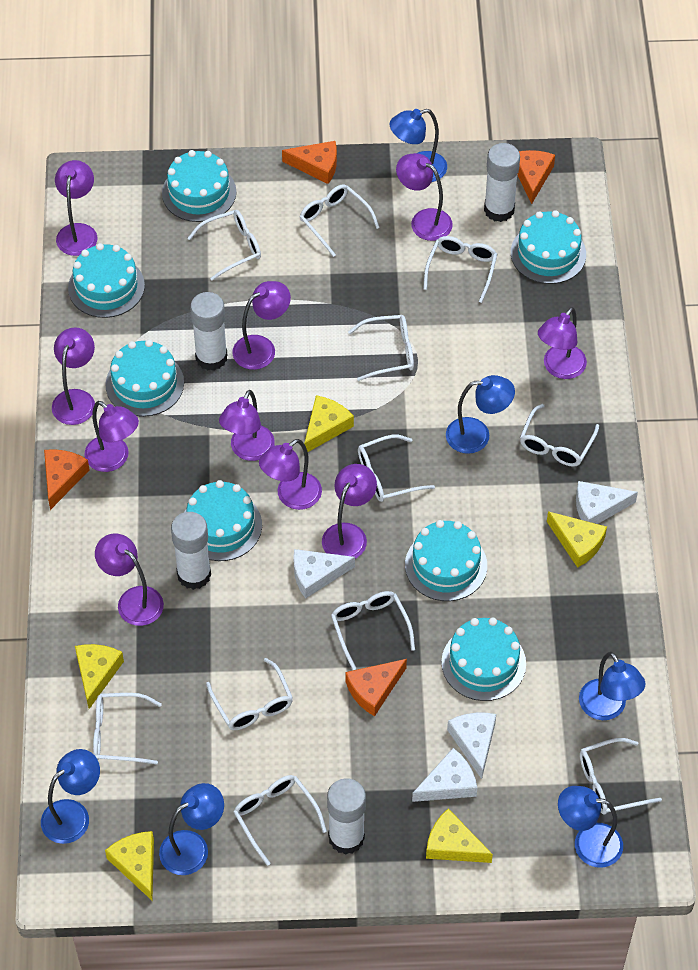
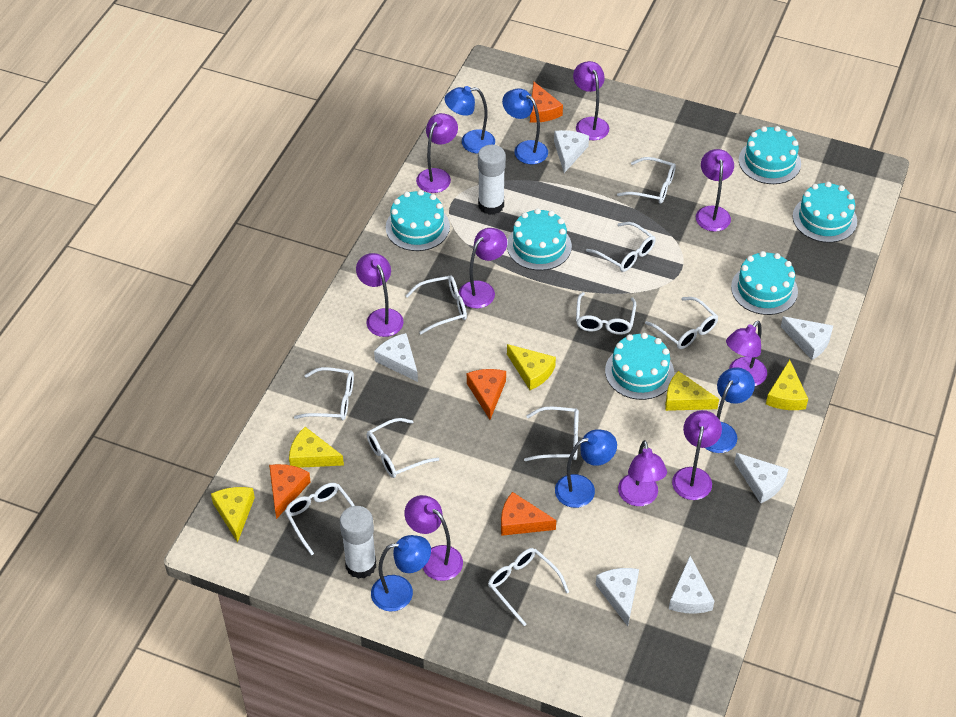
blue lamp: [41,749,100,844] [159,783,224,875] [390,109,447,182] [446,375,515,454] [558,786,623,868] [579,652,645,720] = 6 -> [371,535,431,611] [445,86,495,154] [502,88,548,164] [555,429,617,508] [705,367,755,453] = 5
purple lamp: [52,327,95,425] [55,160,97,256] [84,401,139,472] [95,533,164,626] [219,390,275,461] [232,281,291,370] [259,439,322,510] [322,464,377,559] [396,153,453,241] [538,307,587,379] = 10 -> [356,253,404,337] [404,495,463,581] [416,113,458,193] [459,228,507,308] [573,61,609,140] [618,440,667,506] [672,410,722,500] [696,149,734,232] [726,321,767,386] = 9
turquoise cake: [68,243,145,318] [105,340,184,417] [162,150,236,222] [185,480,262,561] [405,520,487,601] [441,618,526,701] [511,210,586,284] = 7 -> [386,190,450,251] [507,208,572,270] [605,333,674,400] [731,251,798,315] [739,126,801,184] [793,182,857,243] = 6
white cheese: [293,549,355,599] [412,748,477,802] [447,713,496,779] [576,481,638,524] = 4 -> [374,333,418,382] [554,130,589,173] [596,568,639,626] [669,556,714,614] [734,453,788,504] [781,316,833,360] = 6
white glasses: [93,693,162,765] [188,210,261,281] [206,658,293,730] [234,775,327,866] [300,184,380,257] [331,591,415,670] [348,315,414,381] [358,435,435,502] [423,236,497,303] [520,404,599,467] [580,738,662,815] = 11 -> [285,483,355,555] [294,367,354,420] [367,418,439,478] [406,275,467,334] [488,548,569,626] [524,407,579,461] [576,292,636,335] [586,222,655,272] [617,157,676,204] [645,297,718,349] = 10
white glue stick: [171,512,211,590] [190,292,227,371] [327,778,366,855] [484,143,520,222] = 4 -> [340,506,376,579] [478,145,506,215] = 2

